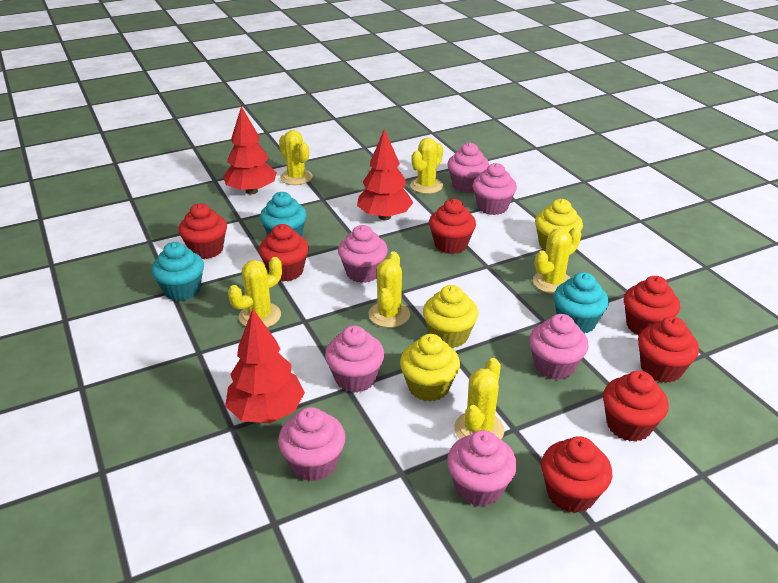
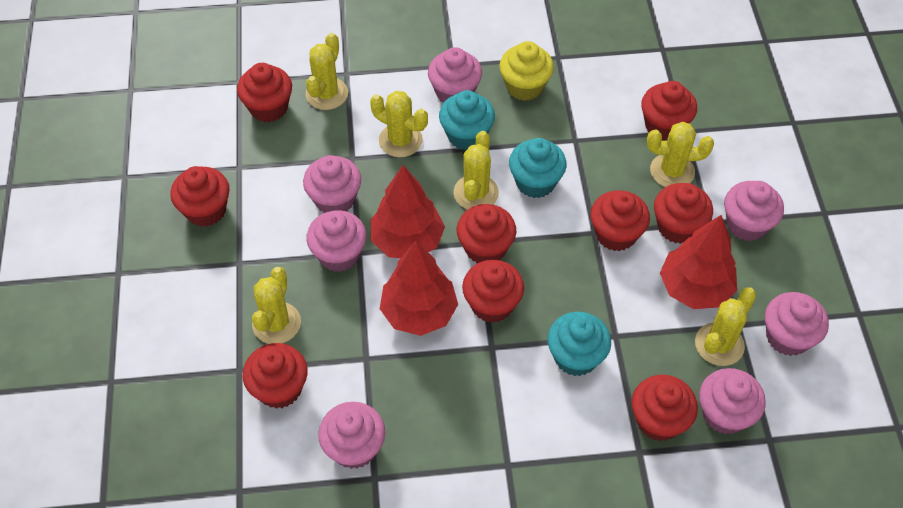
red cupcake: [179,203,227,259] [259,224,309,282] [429,199,476,254] [541,436,612,513] [603,371,669,442] [624,276,680,336] [638,317,699,383] = 7 -> [170,166,230,227] [237,63,292,122] [243,343,308,409] [457,204,516,264] [462,260,524,323] [590,190,650,251] [632,375,698,441] [641,81,697,141] [654,183,713,244] = 9
yellow cupcake: [400,334,460,402] [423,285,478,348] [535,199,583,250] = 3 -> [499,41,554,101] = 1

